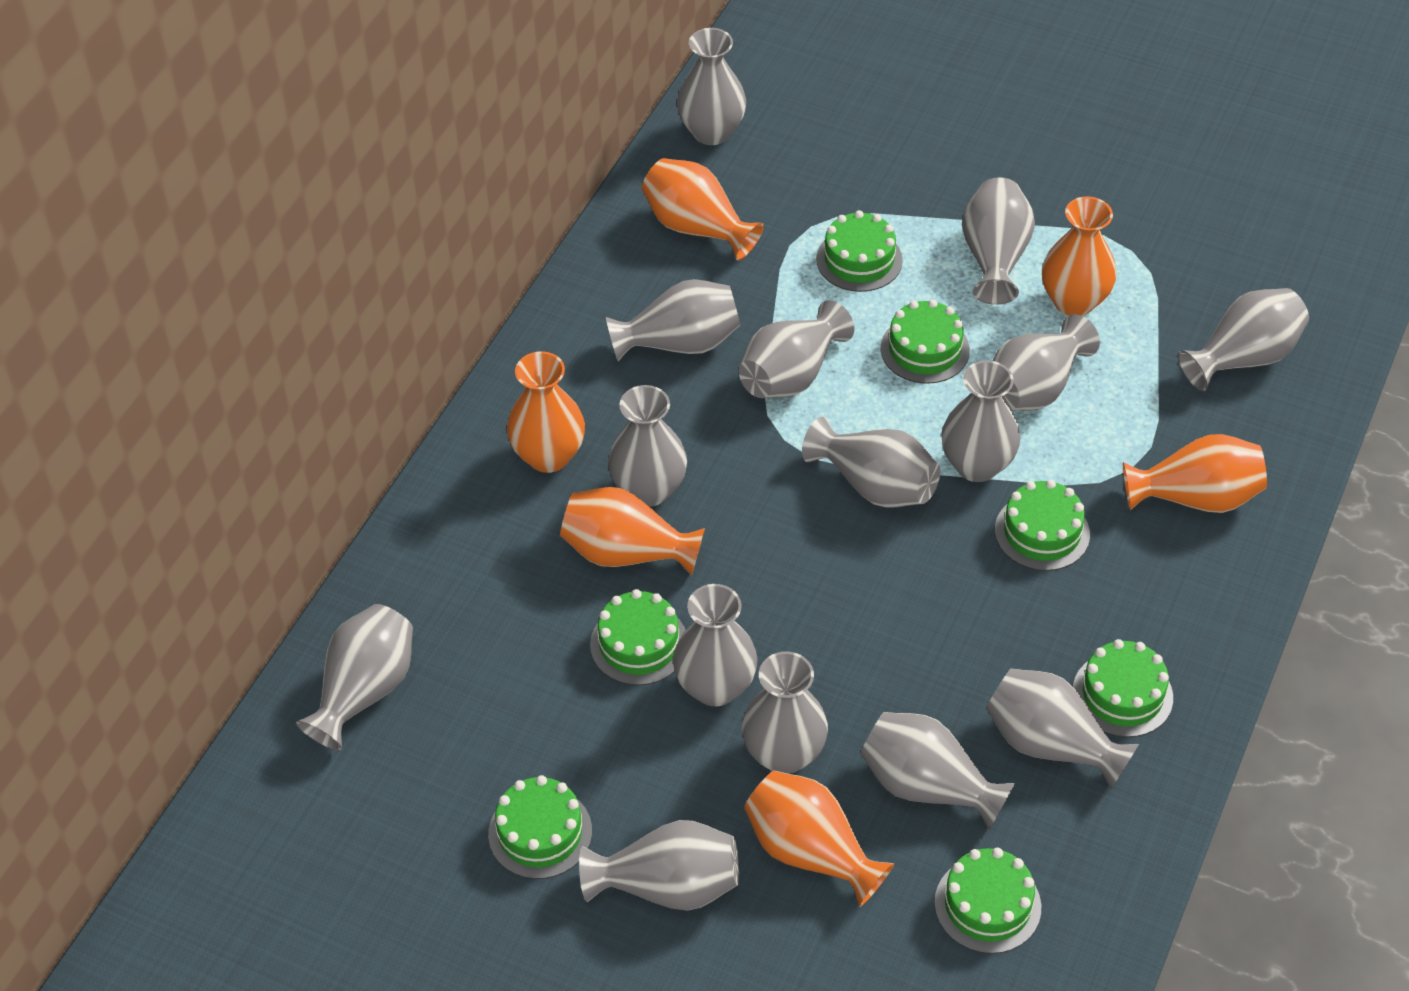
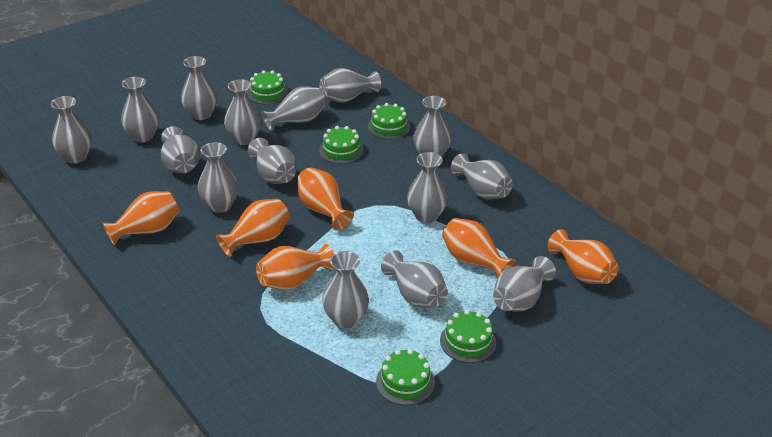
green cake: [488,775,592,879] [590,589,686,685] [816,210,903,292] [881,299,970,384] [935,847,1041,954] [995,479,1090,571] [1073,639,1173,737] = 7 -> [247,70,288,104] [319,126,364,164] [368,103,410,139] [376,349,435,405] [440,310,496,363] = 5

